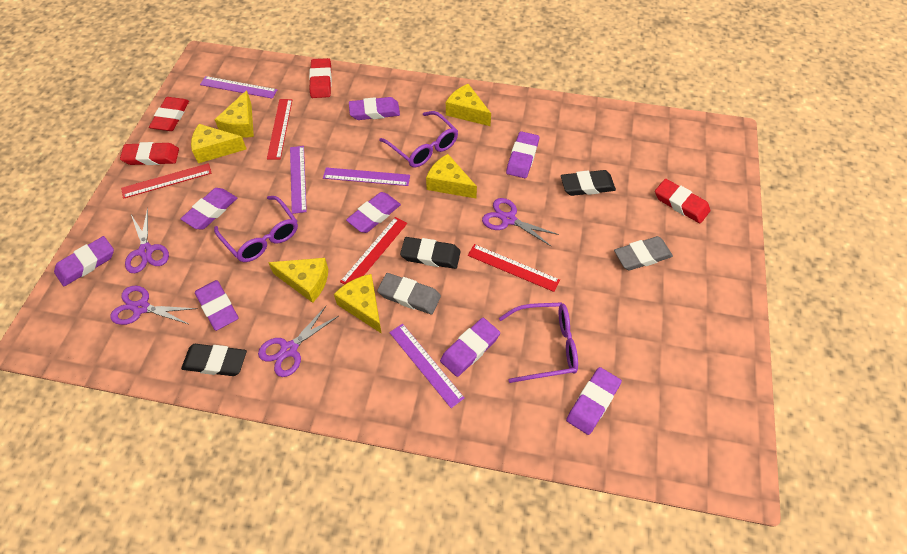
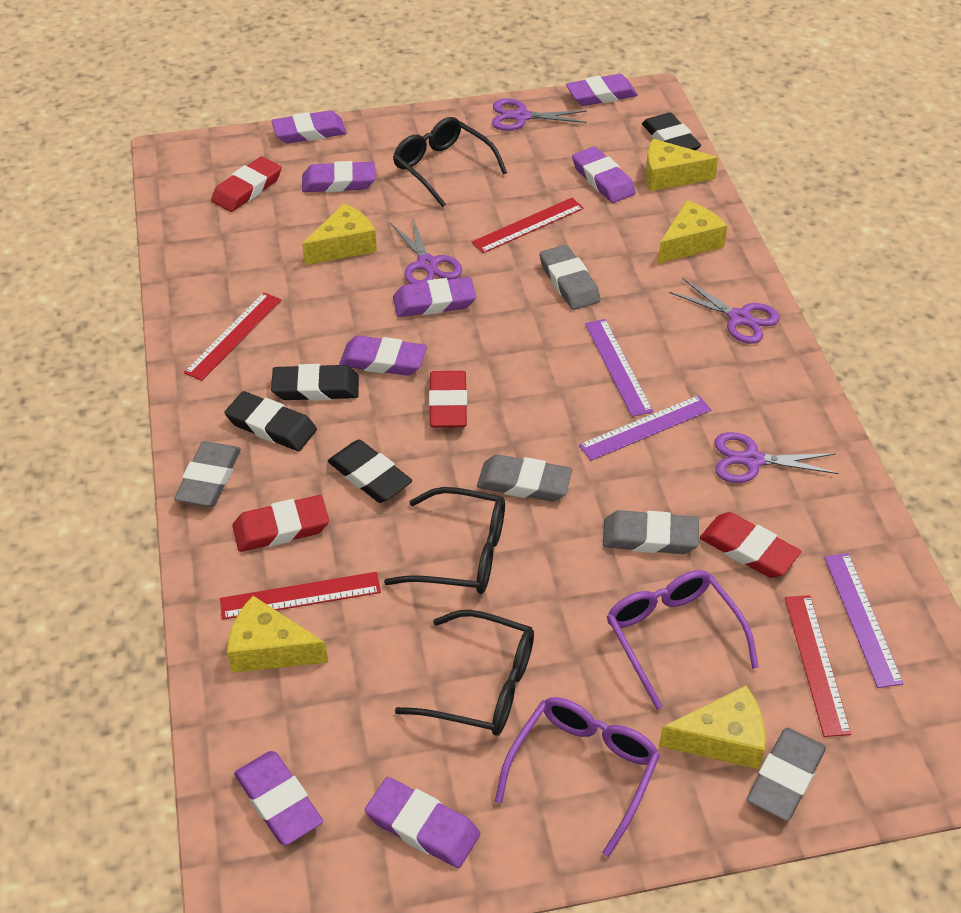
black eraser: [181,344,247,376] [400,237,461,269] [561,170,616,196] = 3 -> [224,391,317,451] [271,364,359,401] [327,440,412,503] [642,113,701,150] = 4
black glasses: none = 0 -> [384,487,505,594] [393,117,507,207] [395,610,534,735] = 3
grey eraser: [377,273,441,314] [614,236,673,270] = 2 -> [174,441,241,507] [477,454,572,502] [539,245,601,310] [603,510,699,554] [747,728,826,821] = 5
purple glasses: [214,196,298,262] [379,111,458,168] [499,302,578,383] = 3 -> [495,697,660,857] [606,570,759,709] = 2
purple ruler: [200,76,277,99] [290,146,307,214] [323,167,410,186] [389,324,464,408] = 4 -> [579,395,712,461] [585,319,653,417] [824,553,904,688] = 3
yellow cheese: [191,124,246,163] [214,90,254,138] [268,258,328,303] [334,274,382,334] [426,154,477,198] [446,84,491,126] = 6 -> [227,596,328,673] [302,203,377,265] [646,139,718,191] [658,200,727,264] [659,685,766,769] = 5

